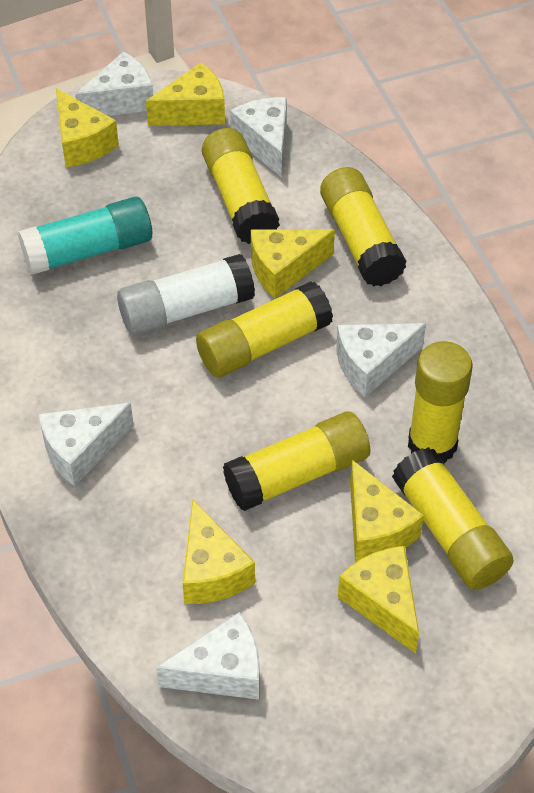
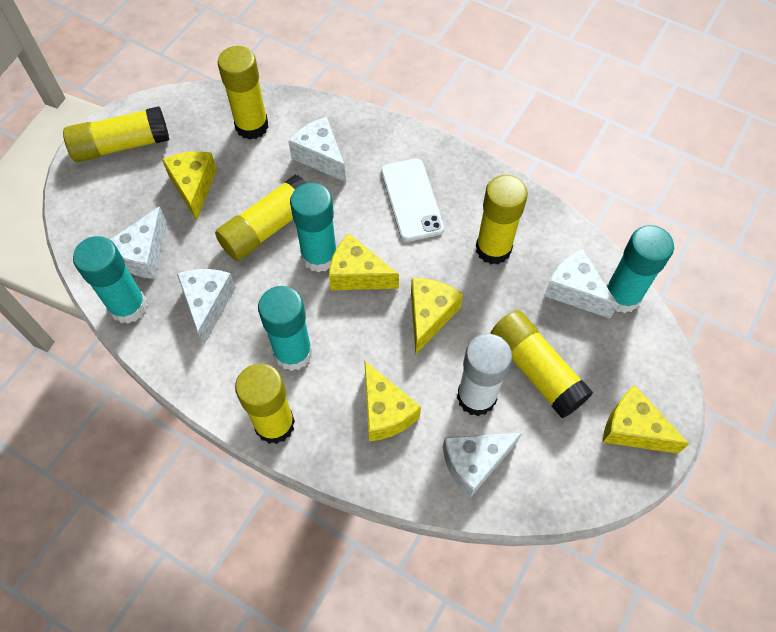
turquoise glue stick: [18,197,152,275] = 1 -> [73,236,147,324] [258,286,312,371] [290,183,336,272] [607,225,674,313] = 4
white phone: none = 0 -> [381,159,444,242] = 1
yellow cheese: [56,88,119,167] [146,63,225,126] [183,500,255,604] [251,229,335,298] [338,546,419,654] [350,460,424,562] = 6 -> [162,151,217,221] [329,234,399,290] [364,360,421,441] [411,278,463,354] [603,385,689,454] = 5

